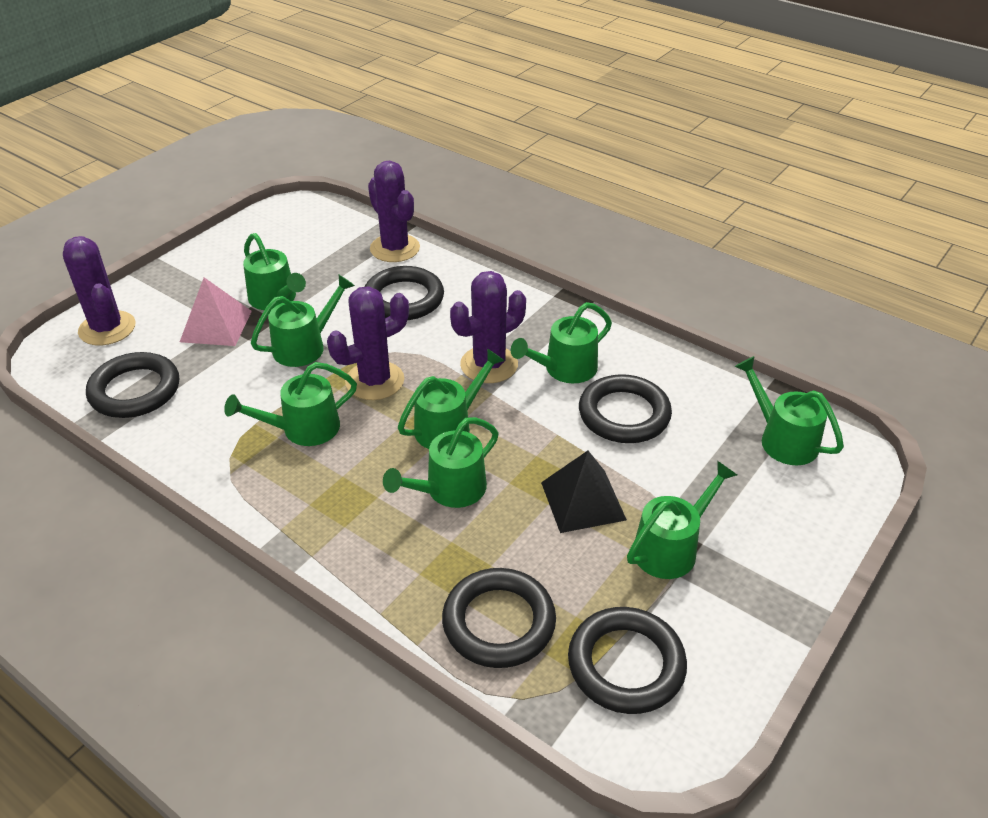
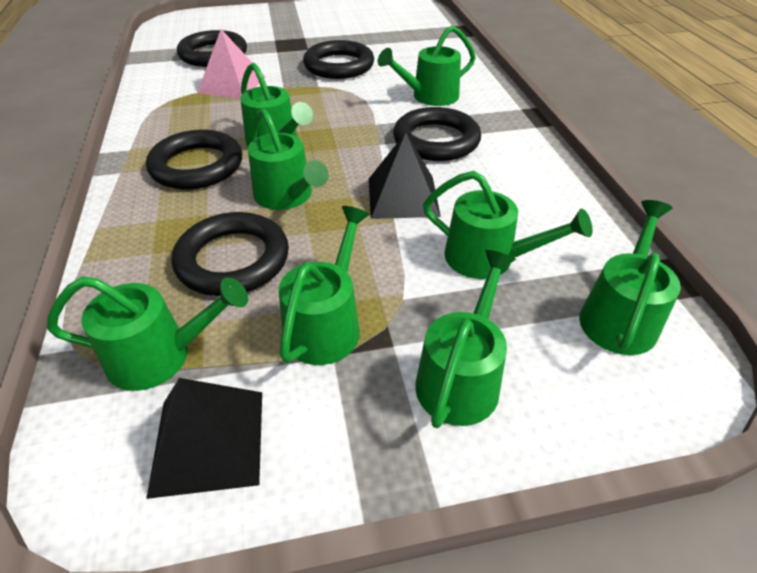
black pyramid: [541,451,627,533] = 1 -> [146,378,262,499] [369,132,441,219] = 2
purple cactus: [63,236,136,346] [327,286,409,400] [368,160,420,262] [450,271,526,383] = 4 -> none = 0

